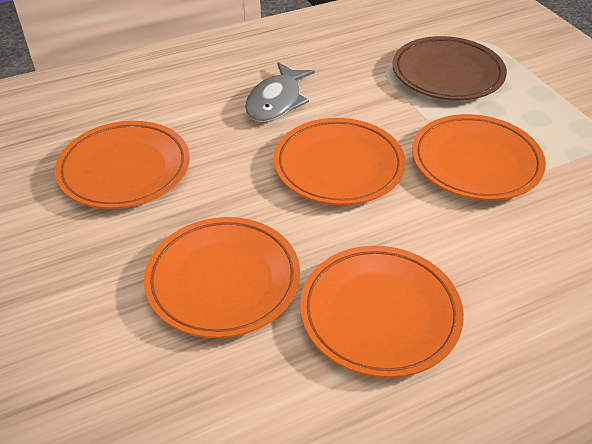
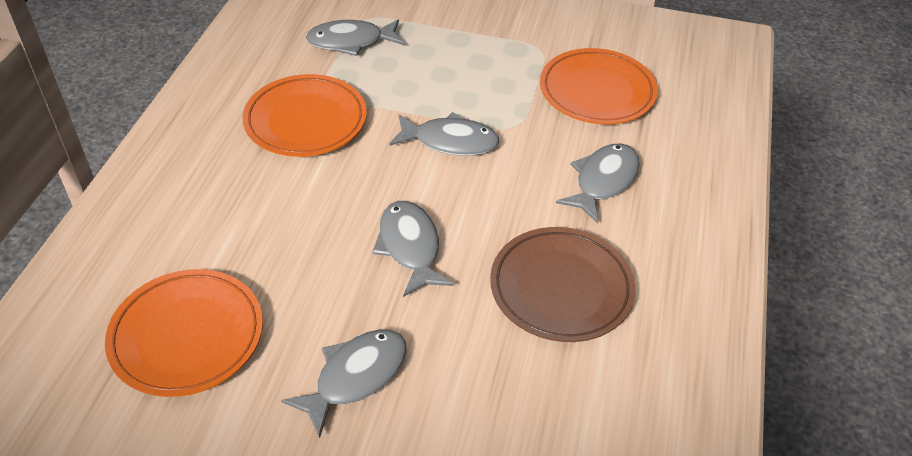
grey fish: [245,62,315,122] = 1 -> [281,329,407,438] [306,19,404,56] [372,201,454,297] [389,112,499,156] [556,143,640,223] = 5
orange plate: [55,121,190,209] [144,217,300,338] [274,118,406,205] [300,246,464,378] [412,114,546,200] = 5 -> [105,269,263,397] [242,74,367,157] [540,48,658,124] = 3

